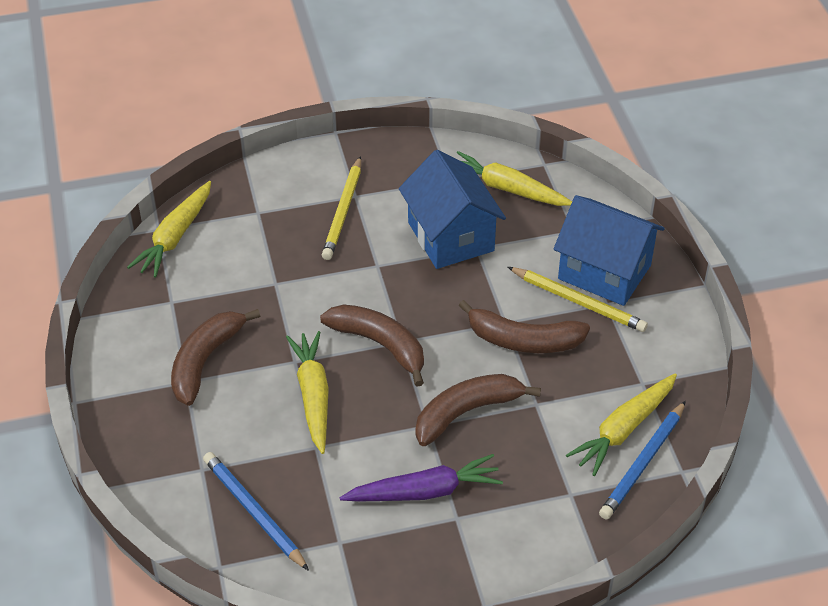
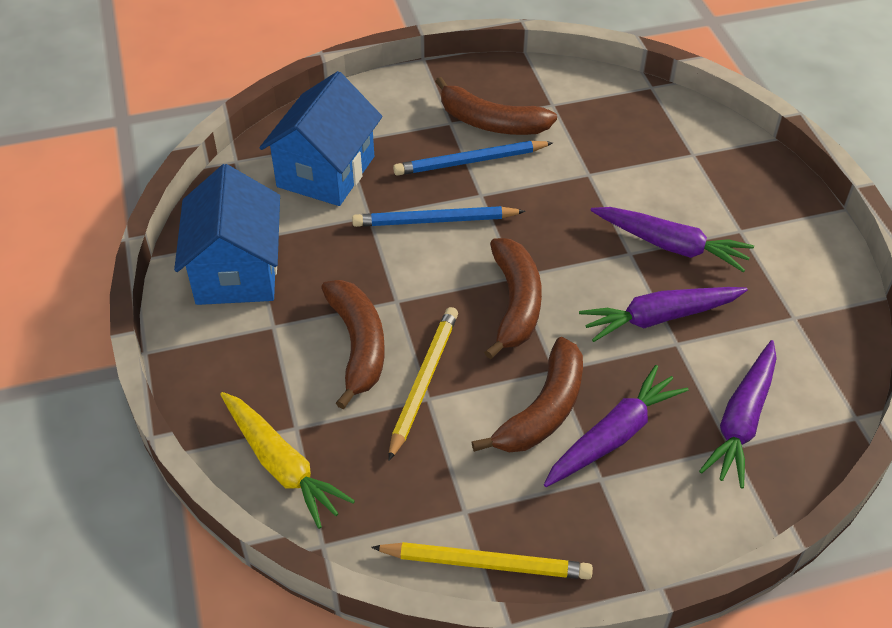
purple carrot: [340,454,503,502] = 1 -> [544,365,689,487] [579,287,748,342] [591,207,754,272] [699,340,777,488] = 4
yellow carrot: [127,181,211,277] [286,331,329,454] [457,151,572,206] [566,373,677,476] = 4 -> [220,392,355,529] = 1

